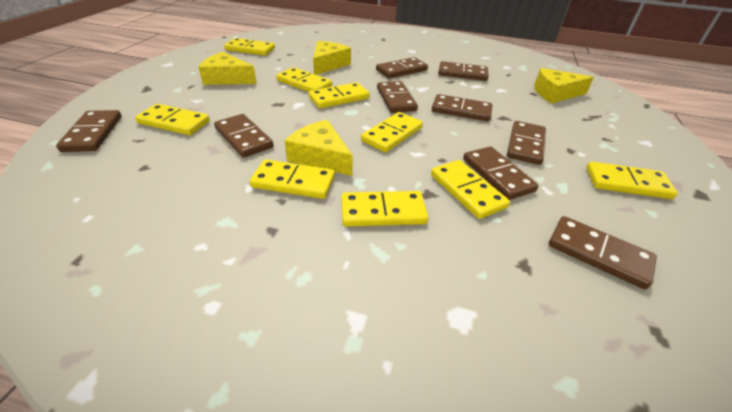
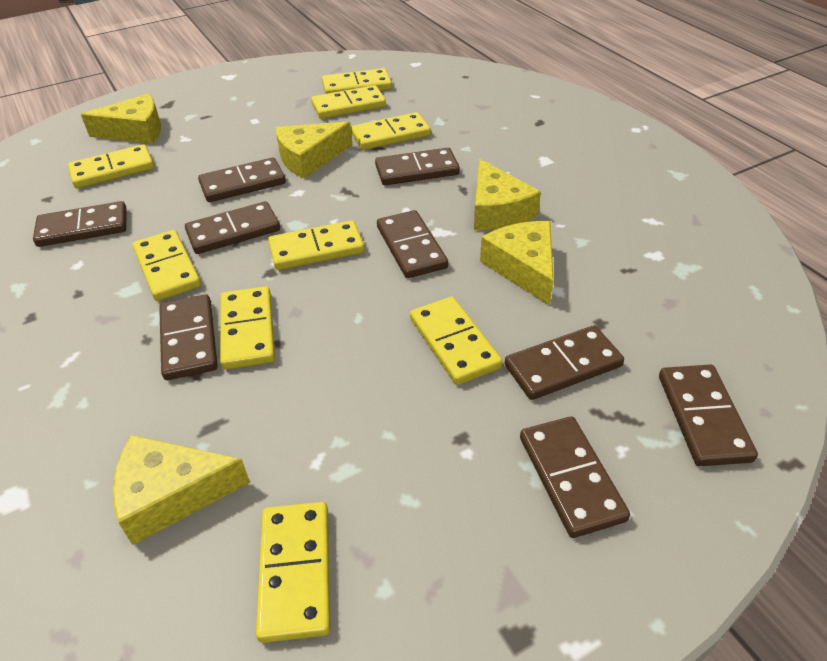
yellow cheese: [198,52,257,85] [284,120,353,176] [313,41,351,75] [534,68,594,103] = 4 -> [81,93,161,144] [113,435,250,545] [276,122,352,178] [474,159,541,230] [480,221,553,306] = 5

